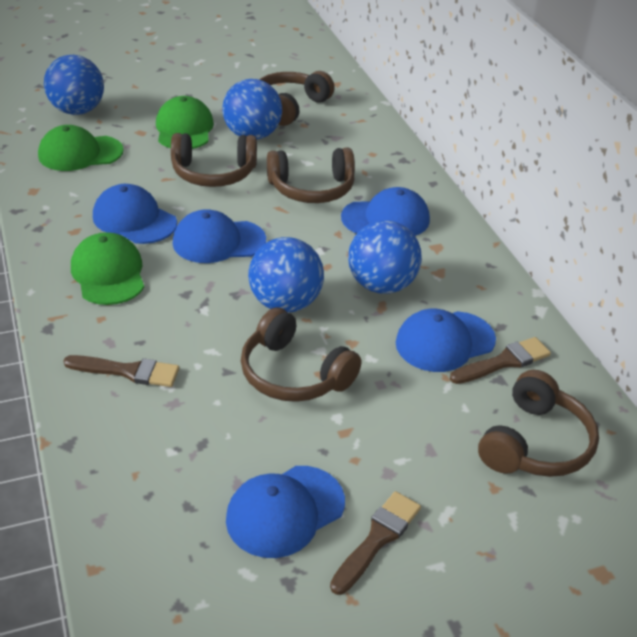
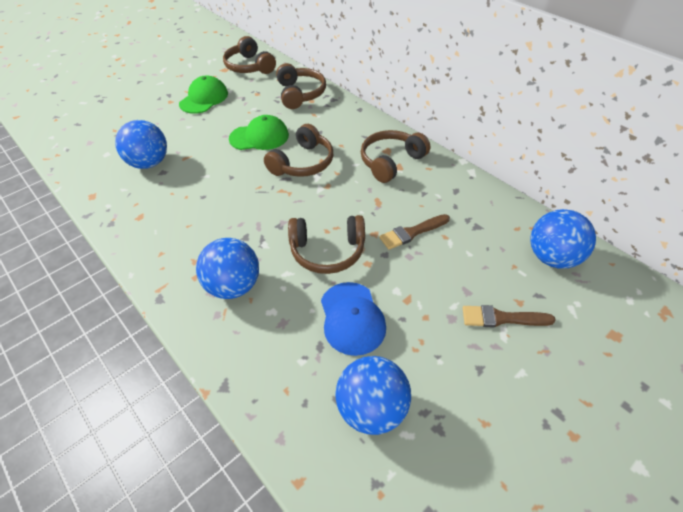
blue cap: [93,184,177,244] [172,209,266,263] [226,466,345,558] [341,187,430,236] [396,309,496,372] = 5 -> [321,282,386,356] = 1
brown brush: [64,355,179,387] [330,491,421,595] [450,337,551,384] = 3 -> [379,214,450,250] [463,305,556,328] = 2
green cap: [38,125,123,171] [71,232,144,305] [156,96,214,149] = 3 -> [179,75,228,114] [229,115,289,150] = 2

